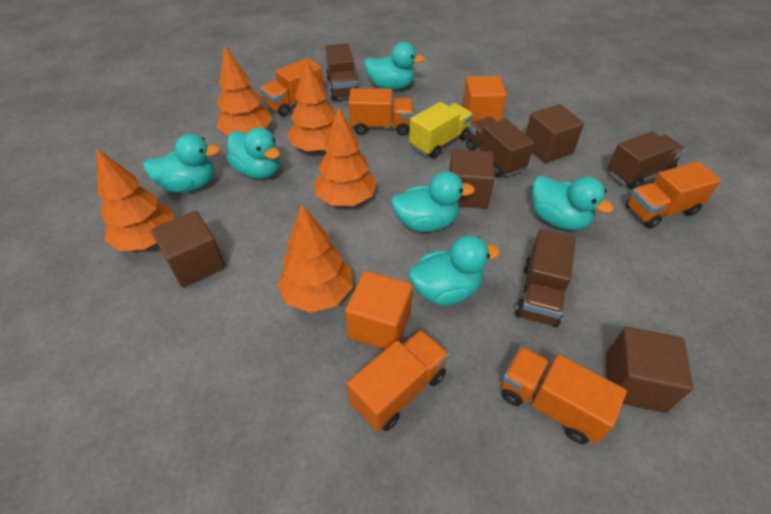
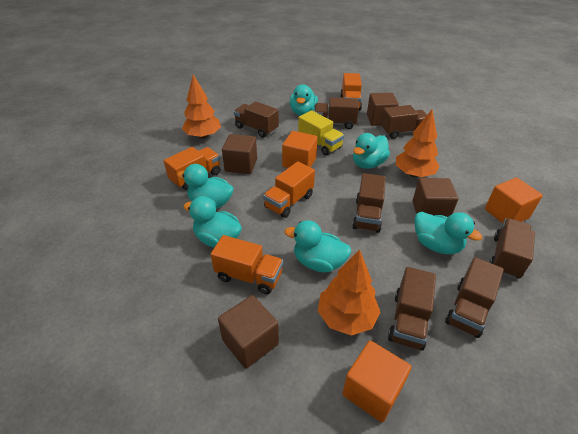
brown truck: [325,43,358,101] [466,116,534,177] [515,230,576,327] [608,131,686,189] = 4 -> [234,101,279,138] [314,97,359,129] [352,173,386,233] [381,105,427,139] [388,267,436,351] [445,257,504,338] [489,218,535,279] = 7
orange cube: [345,271,413,349] [462,76,507,123] = 2 -> [282,131,318,168] [342,340,412,422] [485,178,543,223] = 3
orange tree: [96,148,176,251] [216,46,273,135] [277,205,353,313] [287,59,335,152] [314,107,377,206] = 5 -> [182,75,221,139] [318,249,380,336] [396,109,440,177] = 3
orange truck: [260,58,324,116] [347,330,449,431] [348,88,413,136] [502,346,627,444] [626,161,721,228] = 5 -> [164,147,220,190] [211,235,283,294] [263,161,315,218] [340,73,362,111] = 4

